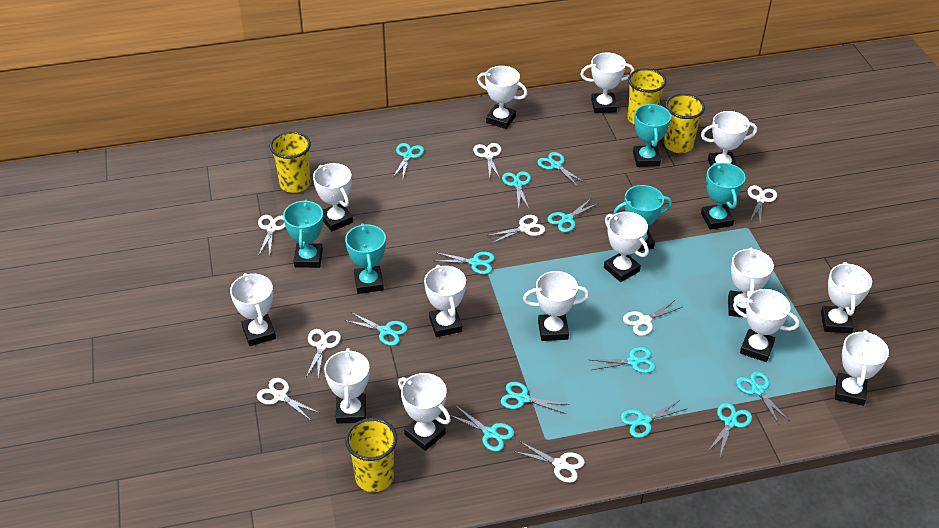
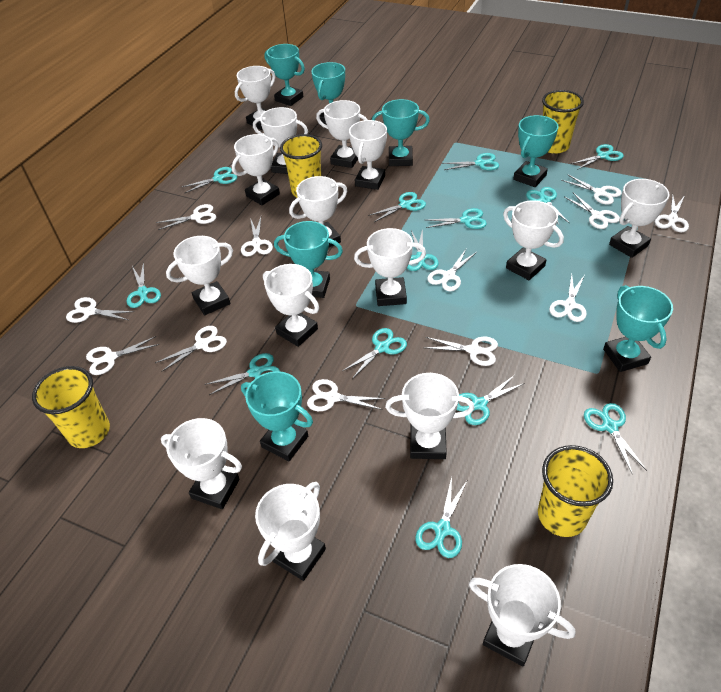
turquoise scissors: [344,312,408,346] [392,143,424,179] [435,252,495,274] [450,406,514,452] [500,382,569,414] [502,171,531,210] [537,152,585,187] [547,199,599,232] [591,347,656,373] [620,400,686,438] [708,403,752,456] [736,371,789,424] = 12 -> [127,262,161,308] [182,167,237,193] [205,353,280,395] [343,328,407,379] [368,192,426,222] [407,228,439,271] [415,477,467,558] [426,208,487,229] [442,153,499,170] [456,375,525,425] [526,187,569,225] [571,144,624,170] [584,403,647,474] = 13
turquoise trophy: [283,200,323,268] [345,223,386,294] [613,185,672,251] [633,104,671,167] [701,162,745,230] = 5 -> [241,371,313,461] [264,44,305,106] [274,221,343,298] [311,62,345,124] [372,99,430,166] [513,115,559,187] [603,285,673,372] = 7
white scissors: [257,378,319,421] [258,215,286,256] [306,329,341,378] [473,143,501,179] [487,215,545,244] [514,441,585,483] [623,300,682,336] [748,185,777,223] = 8 -> [66,297,135,323] [86,336,159,375] [155,326,227,372] [156,204,216,230] [241,217,273,257] [307,379,386,411] [425,337,498,366] [427,249,477,291] [549,274,587,322] [561,174,622,205] [565,192,620,229] [655,194,689,232] = 12
white trophy: [230,273,276,346] [313,163,353,232] [324,348,370,424] [398,373,451,451] [424,265,466,337] [477,66,527,129] [523,271,589,341] [580,52,634,113] [604,212,649,282] [701,111,757,167] [728,247,774,317] [733,289,799,362] [821,262,872,333] [835,330,889,406] = 14 -> [161,418,242,509] [166,236,233,315] [232,134,280,206] [235,66,276,130] [253,107,308,174] [255,482,326,581] [263,264,319,347] [289,176,347,248] [316,100,368,168] [349,120,387,190] [354,228,426,306] [385,373,474,459] [469,564,575,666] [503,200,564,280] [609,179,669,258] = 15

